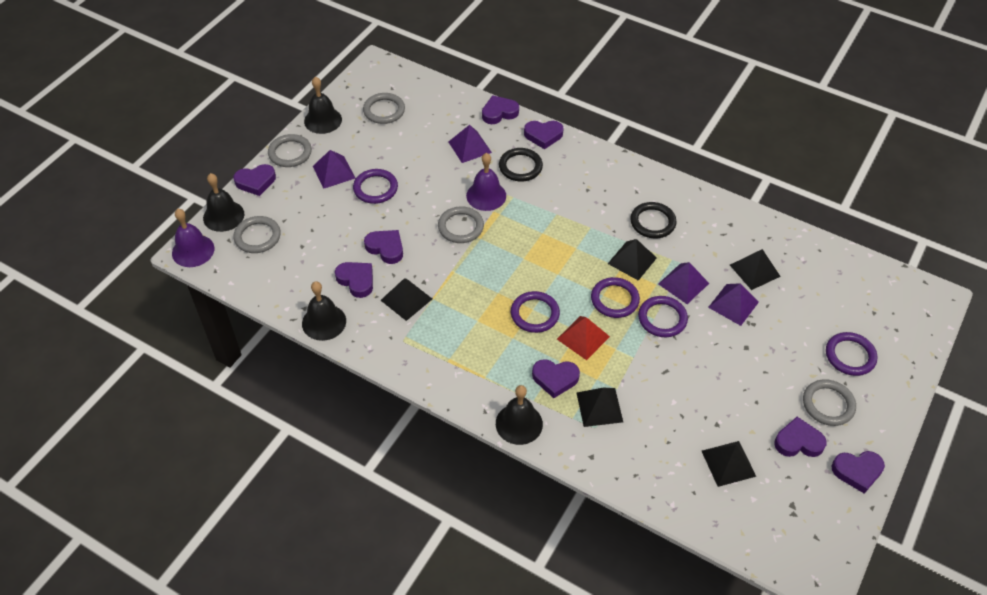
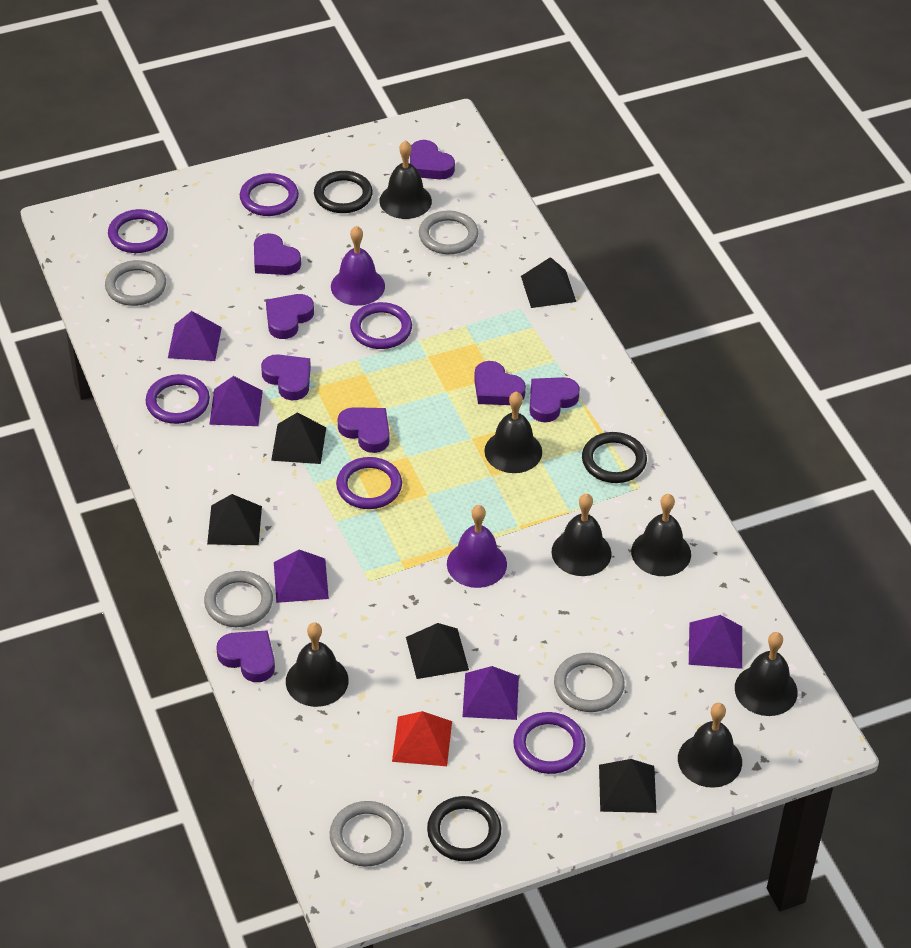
black bell: [203,173,244,232] [302,281,346,341] [304,76,342,134] [496,385,543,445] = 4 -> [286,622,349,707] [379,140,432,219] [484,392,542,473] [552,494,612,576] [631,494,691,576] [678,703,742,788] [735,632,798,716] = 7
black ring: [499,148,543,181] [630,202,677,238] = 2 -> [314,171,373,213] [427,796,501,861] [582,432,647,483] = 3
purple pyramid: [313,150,356,189] [449,125,492,163] [658,262,709,304] [708,283,759,326] = 4 -> [168,311,222,361] [209,376,263,426] [274,550,329,603] [462,666,519,720] [689,615,742,669] = 5
purple ring: [353,169,398,204] [511,291,560,333] [591,277,640,318] [638,296,688,337] [826,332,877,376] = 5 -> [108,209,168,253] [146,374,210,424] [240,173,299,216] [336,457,402,509] [350,302,412,349] [513,712,586,774] = 6

